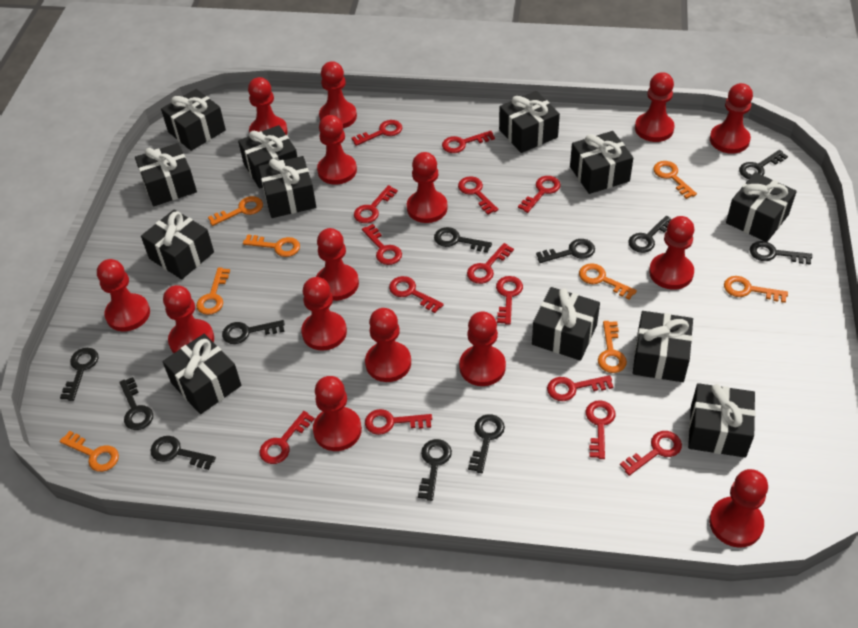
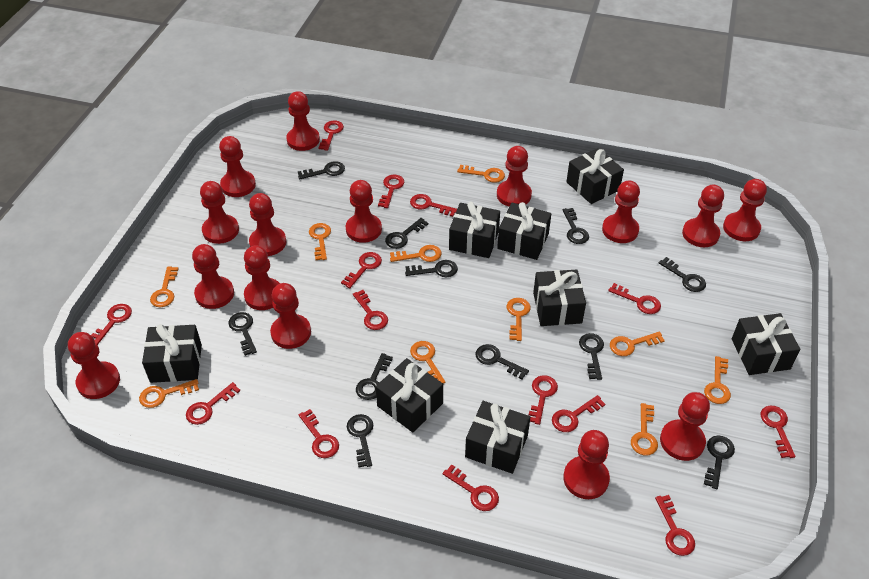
black gift: [135,143,197,206] [141,209,214,279] [161,89,226,151] [162,334,241,414] [238,125,297,189] [258,156,316,218] [499,91,560,153] [532,287,600,361] [570,131,633,194] [633,311,693,382] [688,383,755,458] [726,172,797,242] = 12 -> [142,324,202,383] [376,358,443,433] [449,202,500,258] [465,401,530,474] [497,202,551,260] [533,269,586,326] [566,148,624,204] [732,313,800,375] = 8
orange key: [59,431,119,472] [196,267,230,315] [208,196,263,226] [243,234,300,257] [579,263,637,300] [598,321,627,373] [653,161,697,199] [724,276,788,303] = 8 -> [139,379,199,408] [150,266,179,307] [309,223,331,260] [390,245,442,262] [410,341,445,384] [457,165,505,183] [507,298,530,341] [610,332,665,356] [631,403,658,455] [704,356,731,404] = 10

